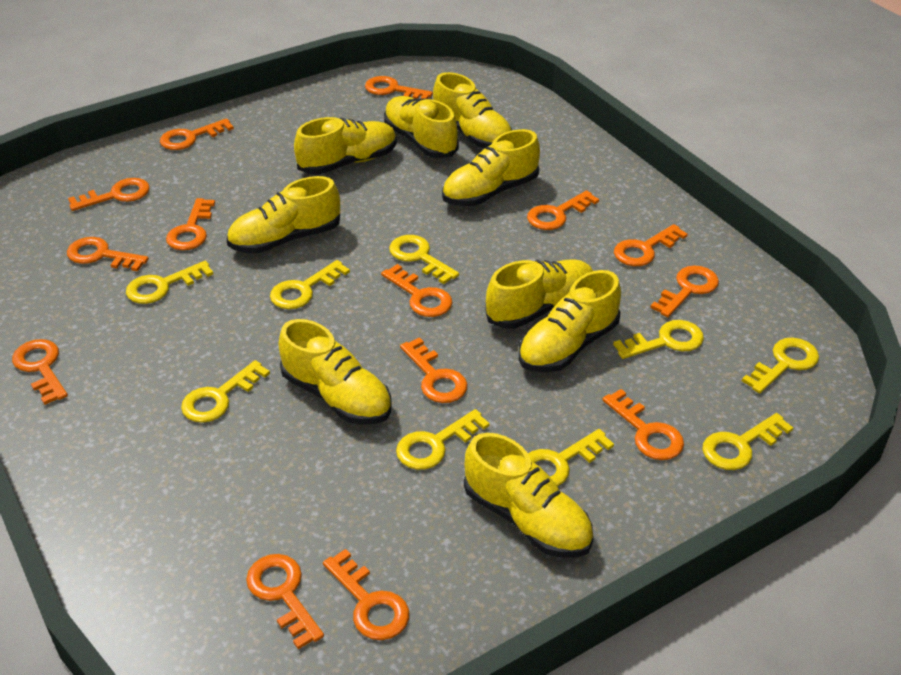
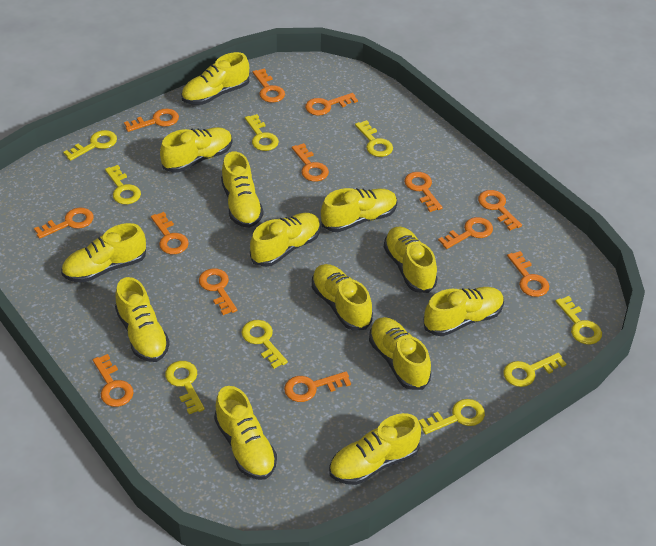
orange key: [12,339,68,405] [67,237,149,271] [68,178,150,211] [160,118,234,150] [166,198,215,250] [246,554,324,649] [323,549,409,640] [365,76,433,99] [381,264,452,317] [400,337,468,403] [527,190,599,230] [602,389,684,460] [614,224,688,266] [650,265,719,317] = 14 -> [34,208,94,239] [93,354,134,407] [124,109,179,132] [151,212,189,254] [199,268,237,315] [253,69,285,103] [284,371,351,402] [292,143,329,182] [305,93,358,116] [404,172,443,212] [438,217,493,249] [478,190,522,230] [507,251,549,297] = 13
yellow shoe: [226,176,340,254] [279,319,392,424] [294,117,397,175] [384,96,459,158] [433,72,512,148] [442,129,540,206] [464,433,593,558] [485,259,593,329] [519,270,621,372] = 9 -> [61,223,146,283] [115,277,170,362] [160,127,233,173] [181,52,249,105] [214,386,277,480] [221,152,263,228] [250,213,320,267] [312,264,373,330] [321,188,397,232] [329,413,421,485] [369,317,431,390] [384,226,438,293] [424,287,504,336] = 13

